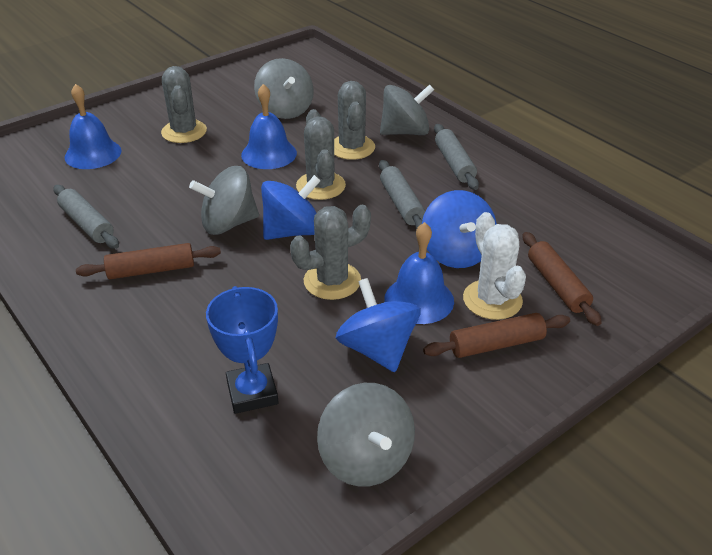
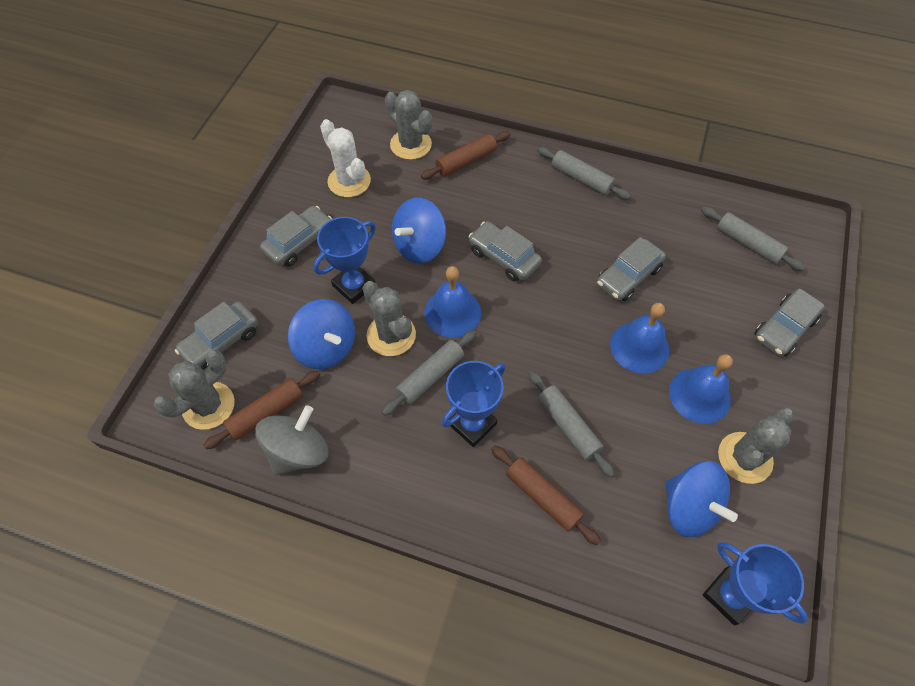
blue trophy: [206,286,279,414] = 1 -> [313,217,376,304] [442,361,505,447] [703,542,808,625] = 3
grey car: none = 0 -> [175,302,258,370] [260,206,332,267] [468,221,542,282] [597,237,666,301] [754,288,825,356] = 5
grey rolling pin: [53,185,119,249] [379,160,425,229] [434,124,479,190] = 3 -> [382,330,476,416] [529,371,615,478] [537,147,631,200] [701,207,805,271] = 4
grey spinning top: [189,166,259,235] [254,58,314,119] [317,383,415,487] [380,84,434,135] = 4 -> [255,405,328,476] = 1

